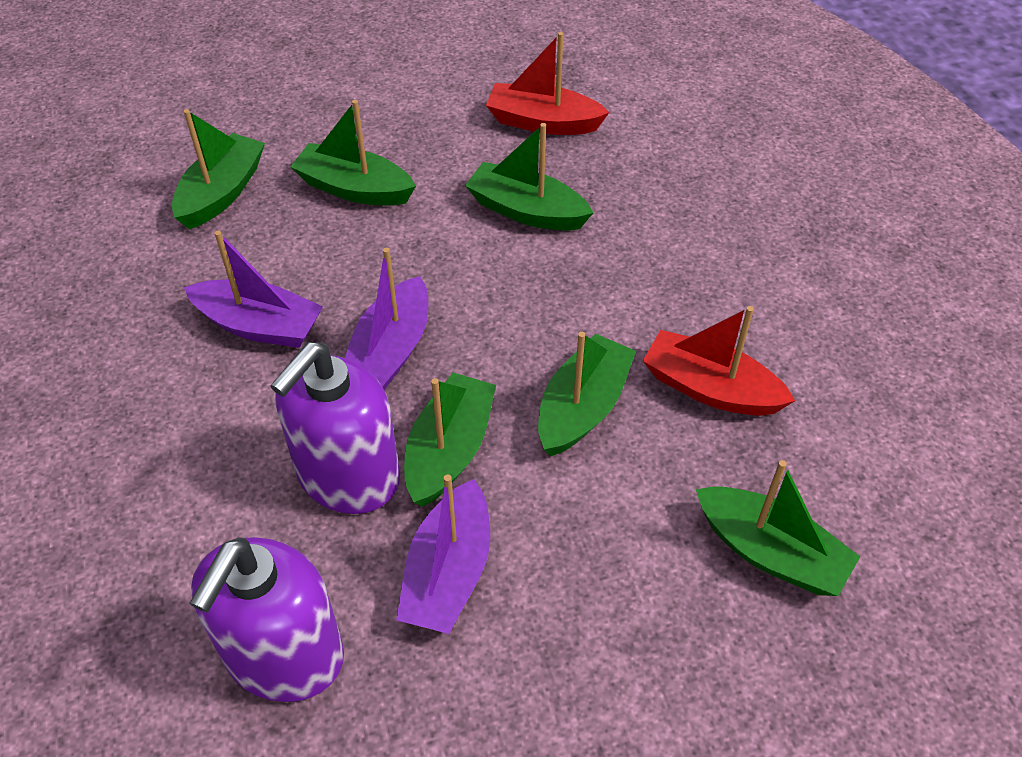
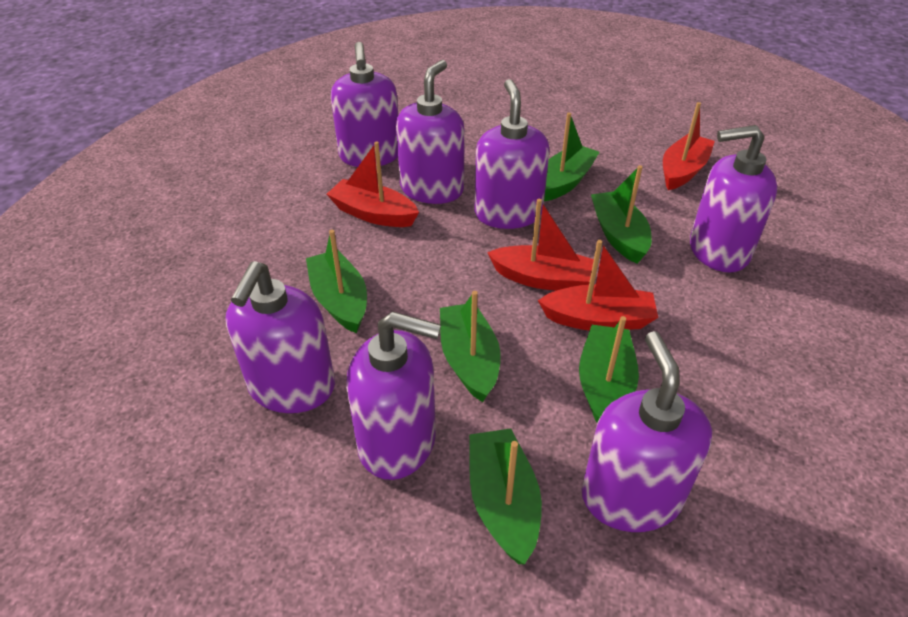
purple boat: [184,231,323,348] [345,248,428,390] [396,474,490,634] = 3 -> none = 0
purple soap dispenser: [189,537,344,702] [270,342,400,514] = 2 -> [226,261,335,413] [331,42,398,167] [346,312,441,480] [396,60,465,204] [475,79,550,229] [582,331,712,532] [690,125,777,273] = 7
red boat: [486,32,609,135] [643,306,795,416] = 2 -> [327,141,419,227] [487,199,594,291] [538,240,658,331] [663,102,715,190] = 4

